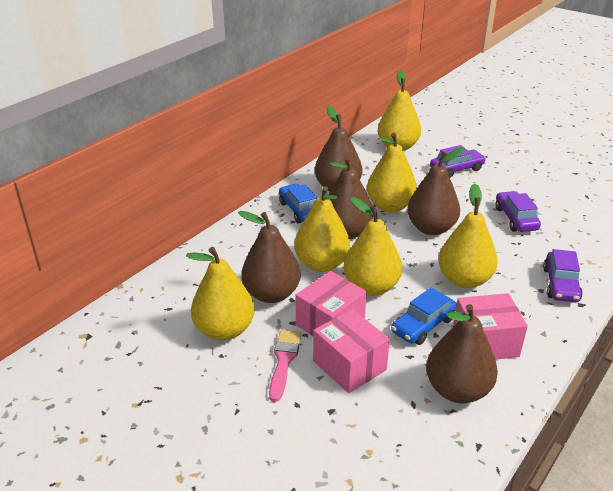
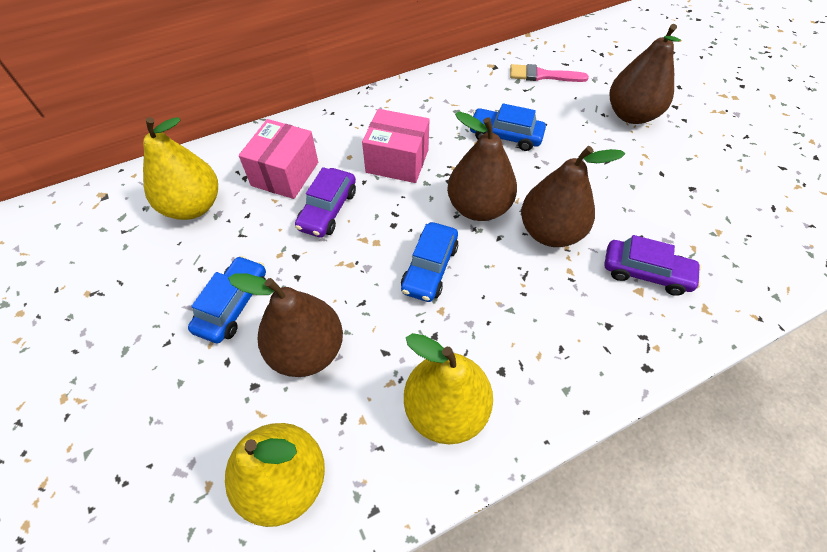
blue car: [279,184,317,223] [391,287,457,345] = 2 -> [188,256,266,343] [401,222,458,302] [470,103,546,151] = 3
brown pear: [238,211,301,303] [315,106,362,192] [328,157,374,239] [407,147,465,235] [426,304,498,403] = 5 -> [228,273,343,377] [447,112,517,221] [521,146,625,247] [610,24,681,124] = 4
pink box: [296,271,367,336] [313,309,390,393] [453,293,528,360] = 3 -> [239,119,318,199] [362,109,429,183] = 2
purple car: [430,145,486,178] [495,191,541,232] [543,249,583,302] = 3 -> [295,167,356,237] [604,235,702,296] = 2
yellow pear: [186,247,255,341] [294,186,350,272] [344,197,402,296] [367,133,417,213] [378,70,421,151] [438,184,498,288] = 6 -> [143,117,218,220] [225,423,325,527] [404,333,493,444] = 3

